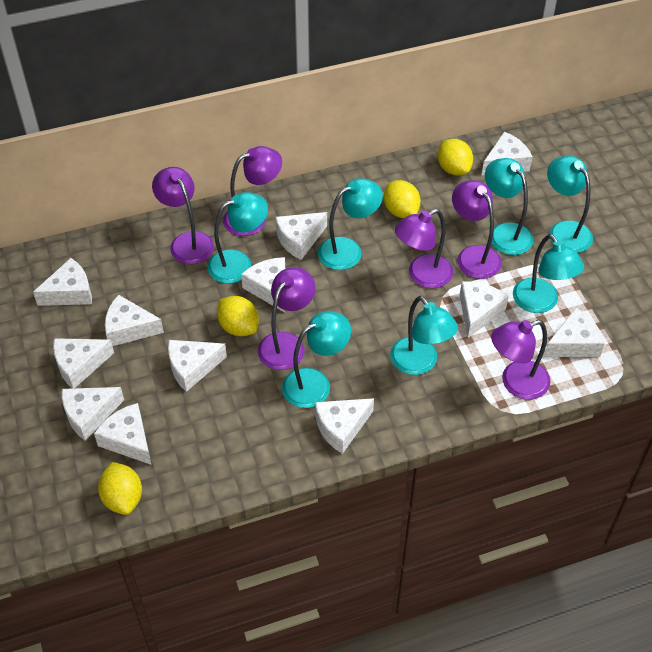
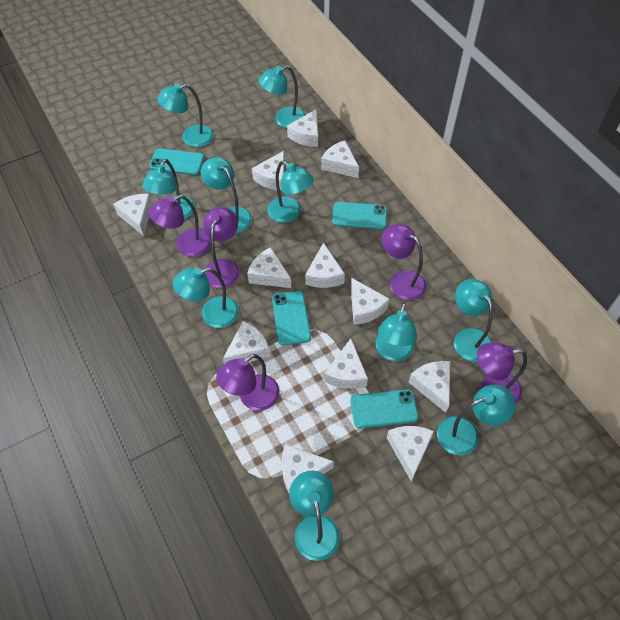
purple lamp: [152,167,214,264] [223,146,282,236] [258,267,316,370] [395,209,453,288] [452,180,502,279] [491,320,550,399] = 6 -> [149,195,211,257] [203,207,239,288] [216,354,280,411] [382,224,426,301] [477,342,527,404] = 5
turquoise lamp: [207,192,268,284] [282,311,351,408] [318,178,383,270] [390,296,458,375] [485,158,533,255] [513,234,584,313] [547,156,593,253] = 7 -> [142,159,195,219] [157,84,214,147] [173,268,239,328] [201,157,252,233] [258,65,305,128] [267,161,314,223] [289,471,340,561] [376,303,417,361] [437,385,516,456] [454,279,493,362] = 10
turquoise phone: none = 0 -> [149,148,204,175] [272,291,311,346] [332,202,387,229] [350,389,418,428] = 4
yellow lemon: [98,462,142,515] [217,296,259,336] [384,180,421,218] [437,139,473,175] = 4 -> none = 0

